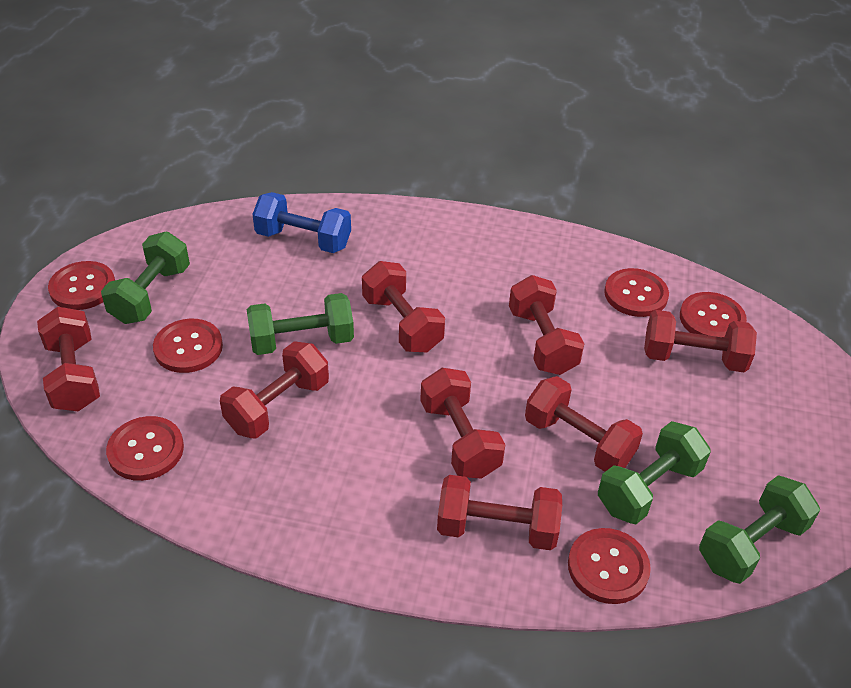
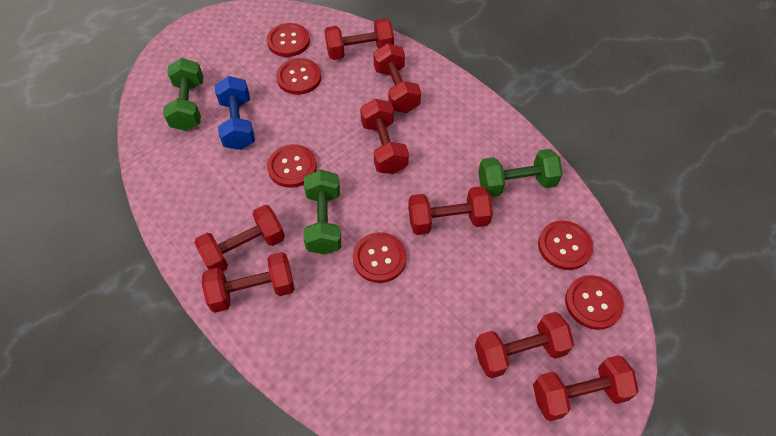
green dumbbell: [101,232,190,324] [247,293,354,355] [598,421,711,524] [699,475,820,584] = 4 -> [163,58,203,131] [304,170,341,255] [478,149,563,197] = 3

